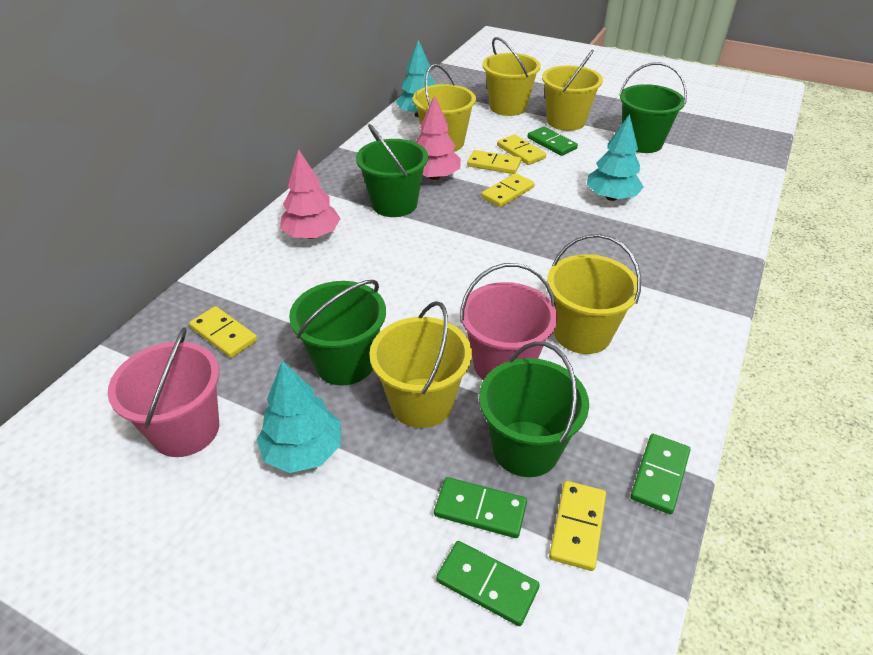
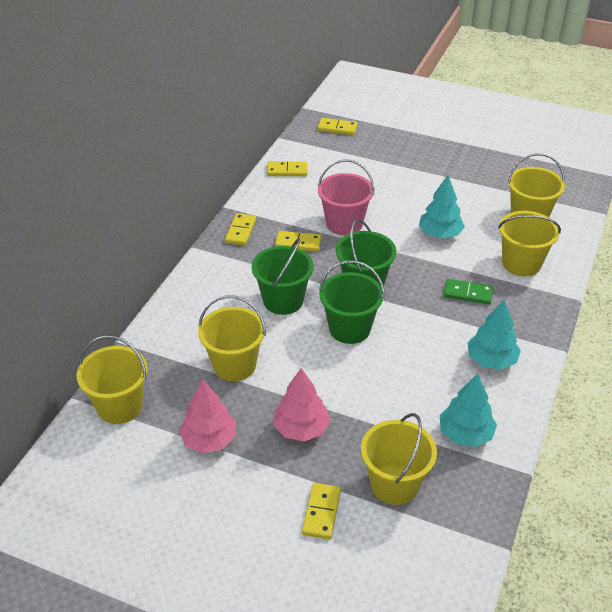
green bucket: [289,280,386,385] [356,124,428,217] [479,342,589,477] [619,62,687,153] = 4 -> [252,238,313,315] [319,260,384,344] [336,219,396,287] = 3
green domino: [434,477,527,538] [436,541,540,626] [528,126,578,156] [630,434,690,514] = 4 -> [443,279,493,304] = 1
pink bucket: [108,327,219,457] [460,263,557,380] = 2 -> [318,160,374,235] = 1

